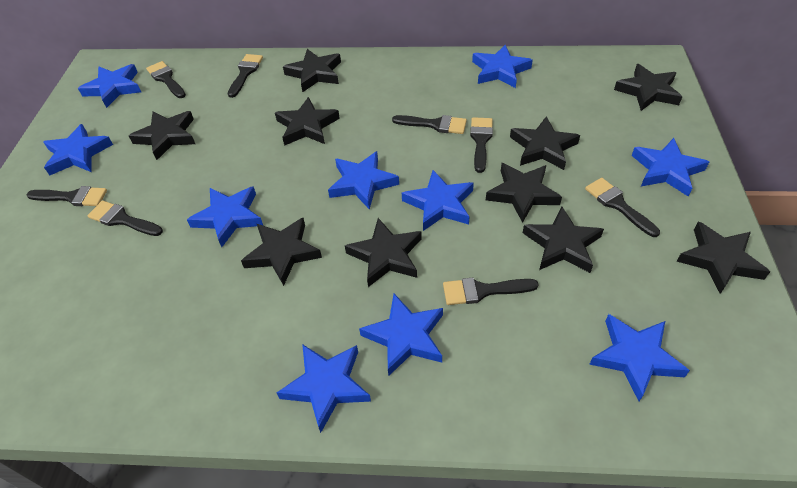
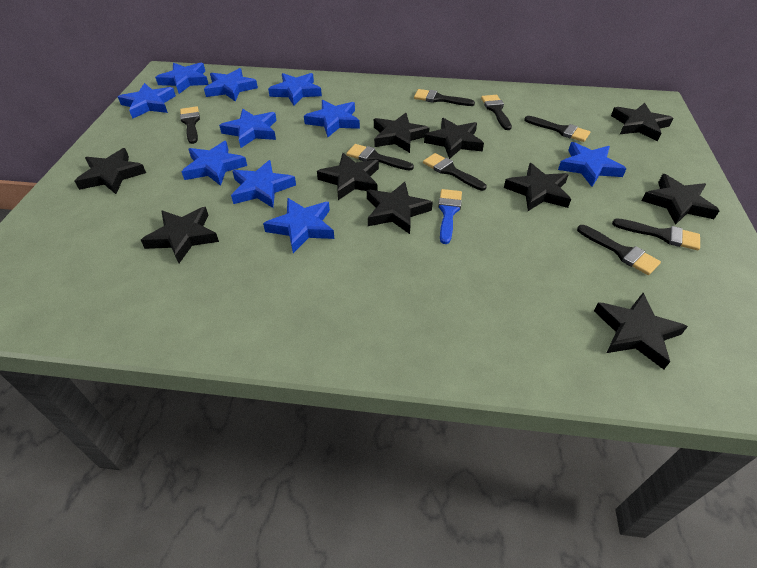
blue brush: none = 0 -> [438,189,462,244] = 1

